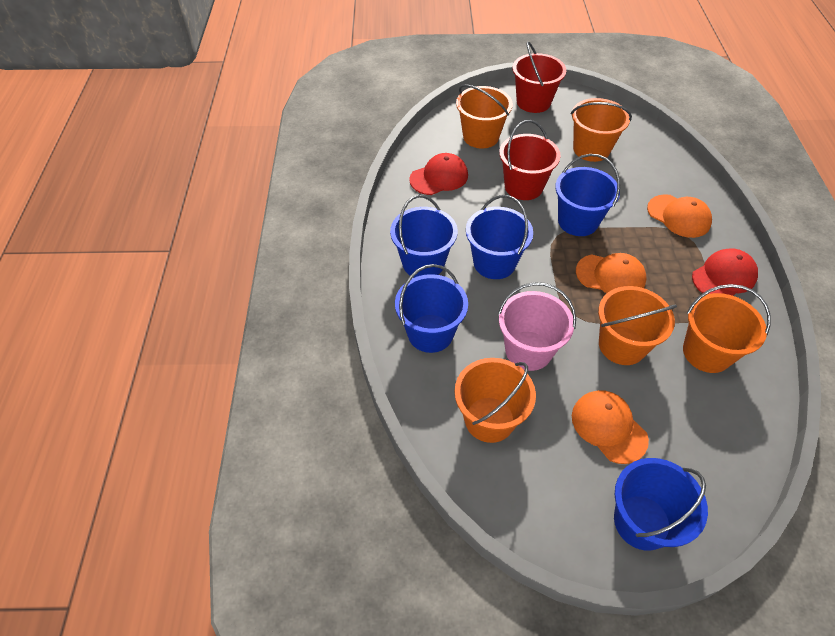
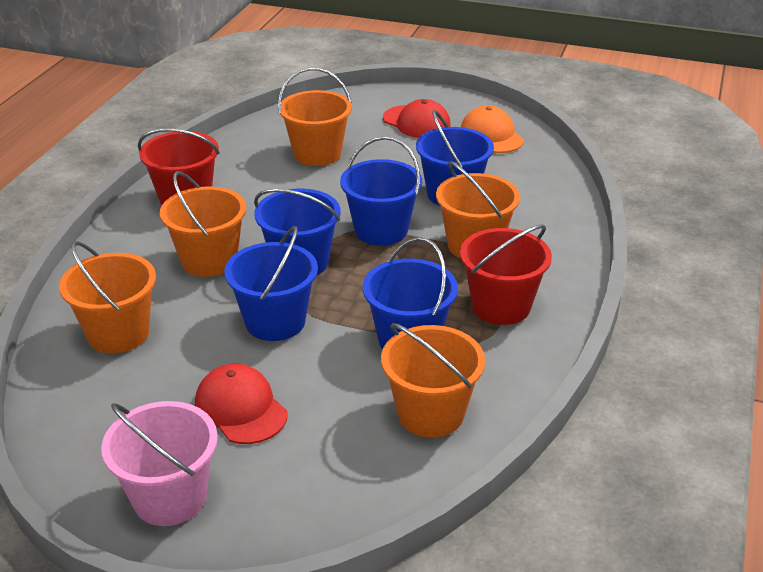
orange cap: [572,390,649,464] [576,253,647,293] [647,194,712,238] = 3 -> [461,105,524,153] = 1

